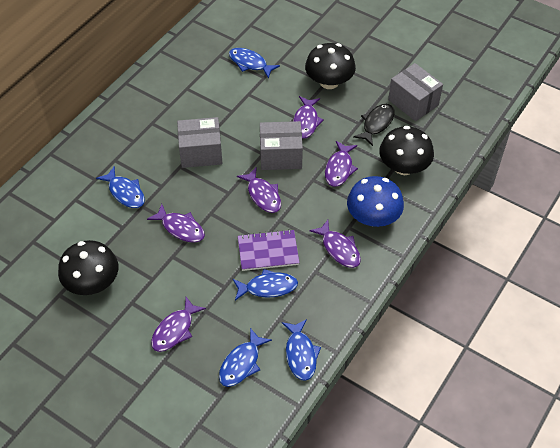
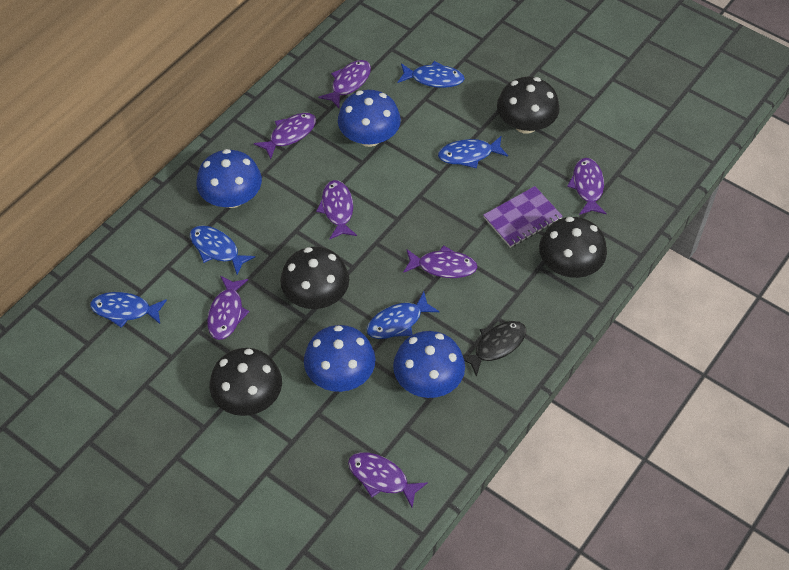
black mushroom: [58,240,118,295] [305,43,356,89] [379,126,434,175] = 3 -> [210,348,282,416] [280,247,349,309] [497,77,560,134] [539,217,607,278] = 4
blue mushroom: [347,176,404,227] = 1 -> [196,149,262,208] [304,325,376,392] [338,90,401,147] [393,331,465,398] = 4
grey box: [177,117,223,168] [260,121,303,170] [388,63,443,121] = 3 -> none = 0
purple fish: [147,204,205,243] [151,297,206,352] [237,167,281,213] [293,96,324,139] [309,220,361,268] [325,141,358,187] = 6 -> [207,276,249,340] [254,113,316,159] [316,180,357,239] [318,60,371,108] [348,452,428,508] [403,245,478,278] [567,158,607,215] = 7

